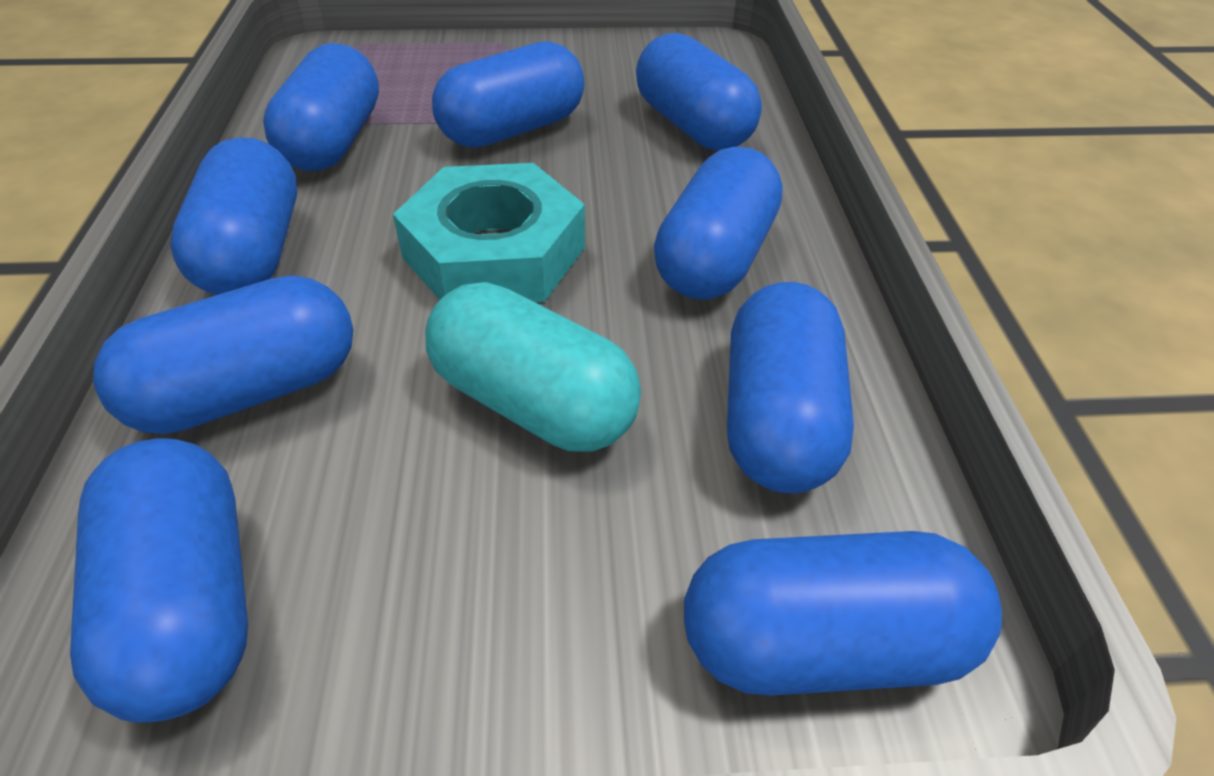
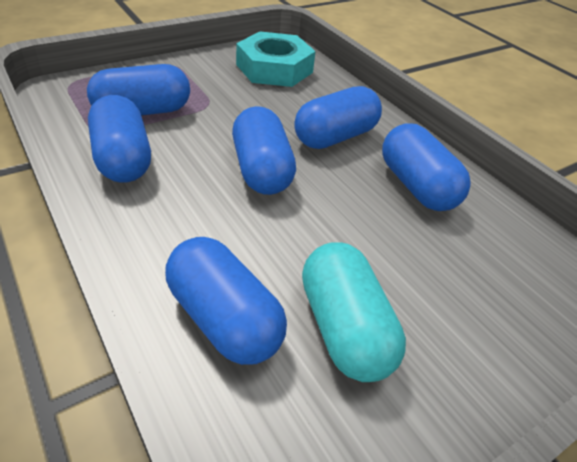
blue capsule: [70,438,248,722] [93,275,353,434] [170,137,297,295] [263,43,379,171] [432,41,584,148] [636,33,762,150] [654,147,783,300] [684,531,1002,696] [727,282,854,493] = 9 -> [87,64,190,116] [88,95,151,183] [165,237,287,365] [232,106,296,195] [294,86,382,149] [382,123,471,211] = 6

